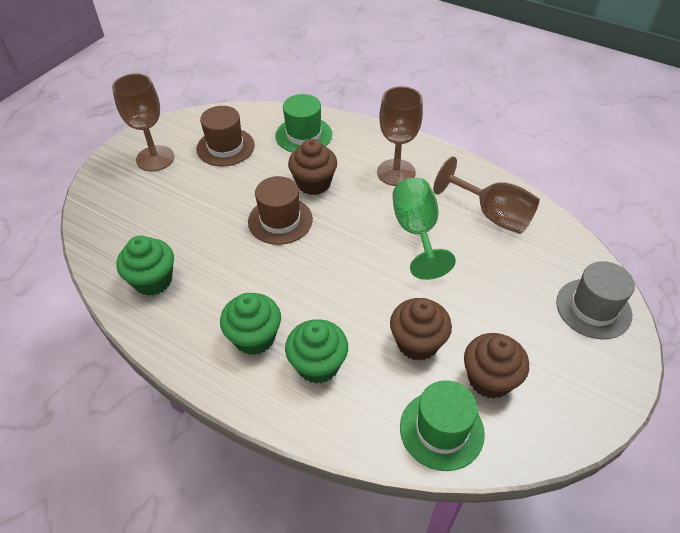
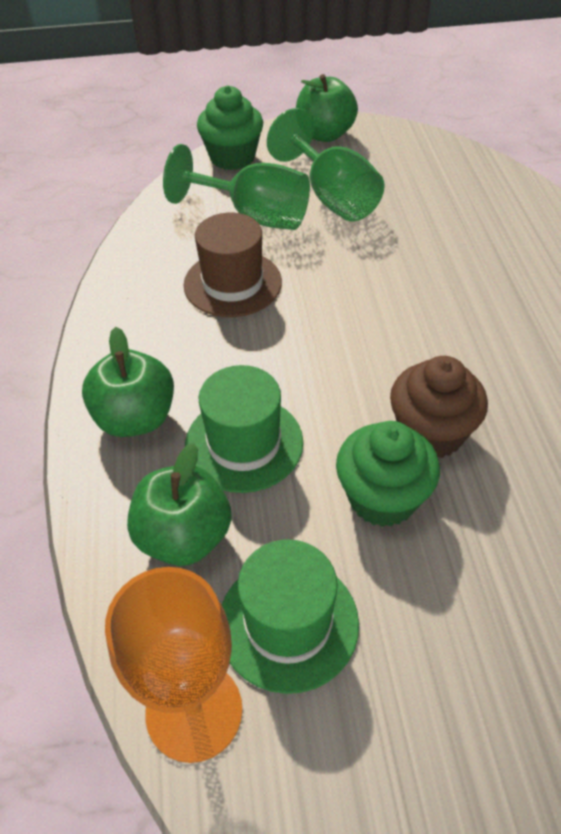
brown cupcake: [288,139,337,195] [390,298,452,361] [464,333,529,399] = 3 -> [390,356,488,458] = 1
brown goblet: [112,73,174,171] [377,86,423,186] [433,156,540,234] = 3 -> none = 0
brown hat: [196,106,255,166] [248,176,313,245] = 2 -> [183,213,282,317] = 1
green apple: none = 0 -> [82,327,174,437] [127,443,232,566] [296,74,358,142] = 3
green cupcake: [116,235,174,296] [220,293,281,355] [285,319,348,384] = 3 -> [197,86,263,170] [336,421,440,527] = 2
green goblet: [392,177,456,280] = 1 -> [163,144,310,230] [267,108,385,222] = 2
grey hat: [556,261,635,339] = 1 -> none = 0
orange goblet: none = 0 -> [105,567,242,763] = 1

